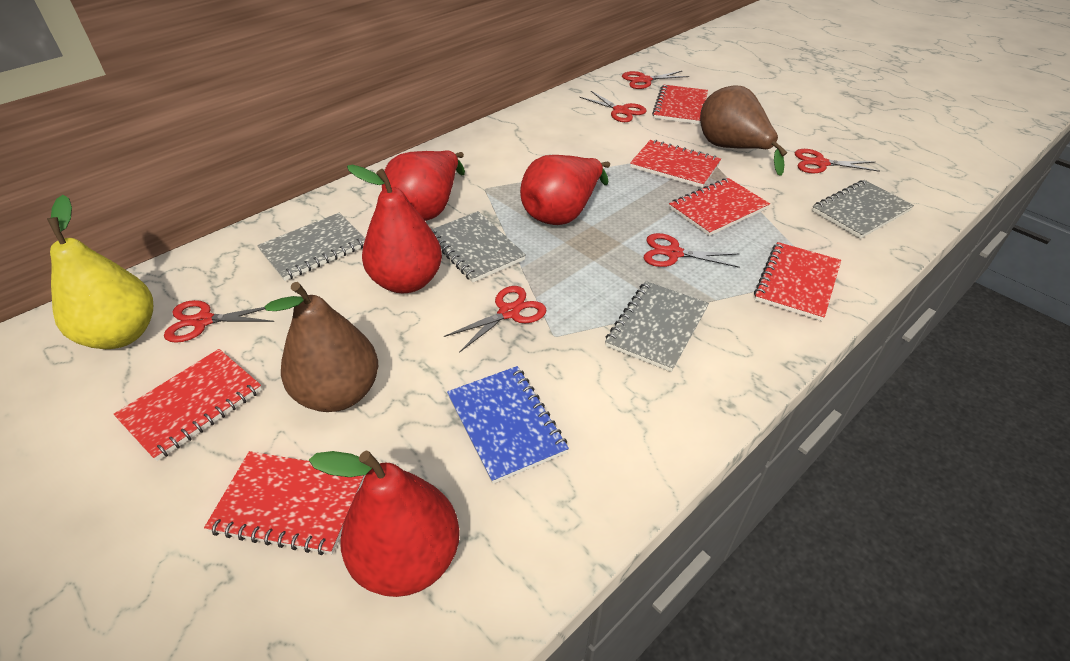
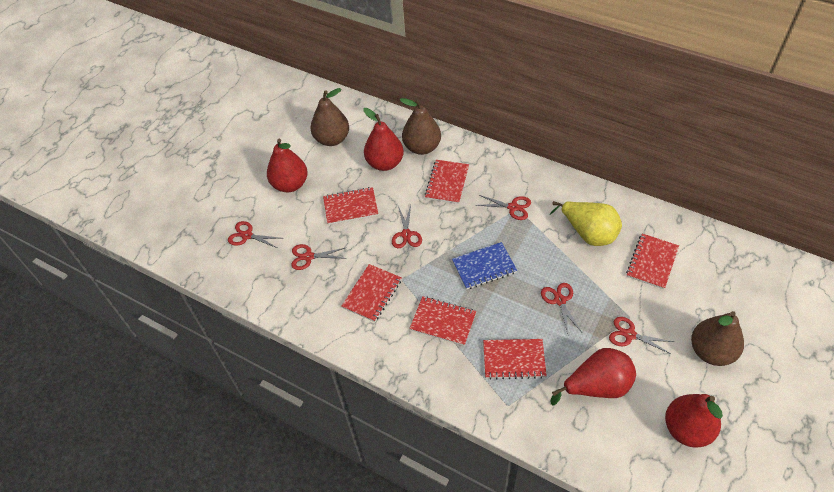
brown pear: [265,282,378,412] [700,85,787,176] = 2 -> [311,88,349,146] [400,98,441,155] [691,311,744,366] = 3
grey notebook: [257,213,365,281] [431,211,526,282] [605,281,709,372] [812,180,914,239] = 4 -> none = 0

